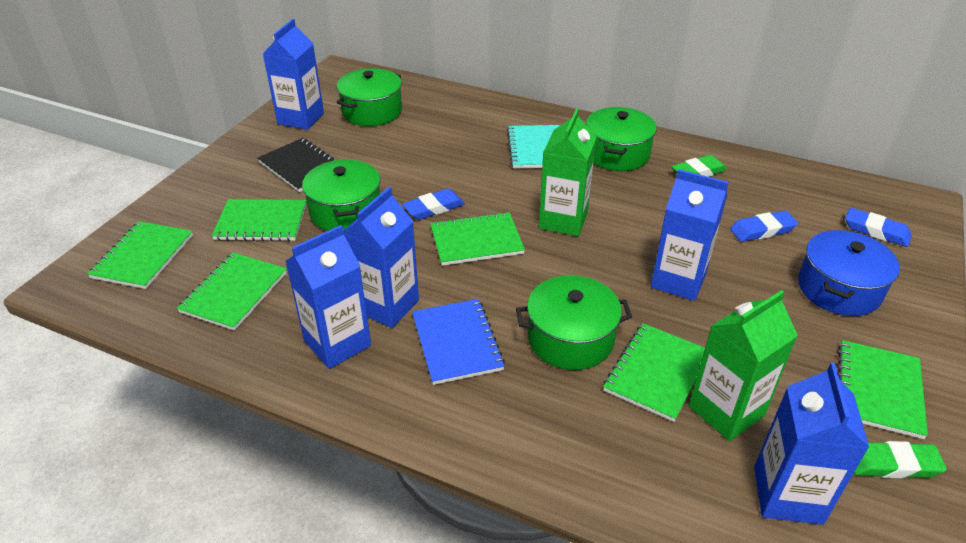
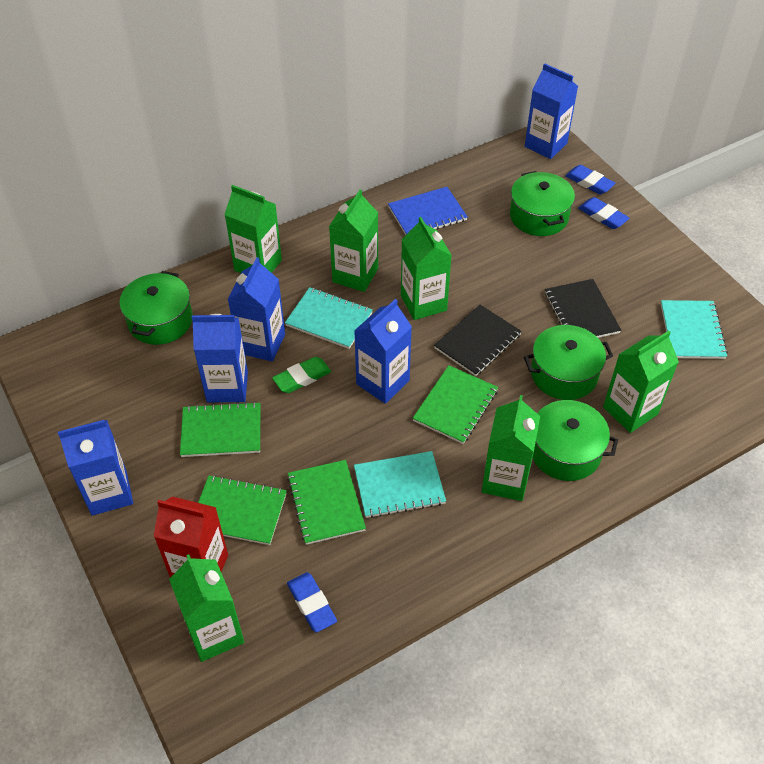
black notebook: [258,138,336,192] = 1 -> [434,305,522,376] [545,279,621,338] = 2
blue pot: [798,230,900,316] = 1 -> none = 0
green carton: [539,109,597,236] [689,290,798,441] = 2 -> [169,554,244,662] [224,185,282,273] [329,189,378,292] [401,217,452,320] [482,395,540,501] [603,331,679,433] = 6
green eraser: [671,155,727,177] [854,441,947,478] = 2 -> [272,357,331,393] = 1
green notebook: [87,221,193,289] [177,253,287,331] [212,199,307,241] [430,212,525,266] [603,323,705,422] [838,340,928,439] = 6 -> [180,402,260,457] [198,475,287,545] [287,460,366,545] [413,365,498,444] = 4
red carton: none = 0 -> [154,496,228,578] = 1
turquoise notebook: [507,125,559,169] = 1 -> [285,287,373,349] [354,451,446,518] [661,300,728,359] = 3

